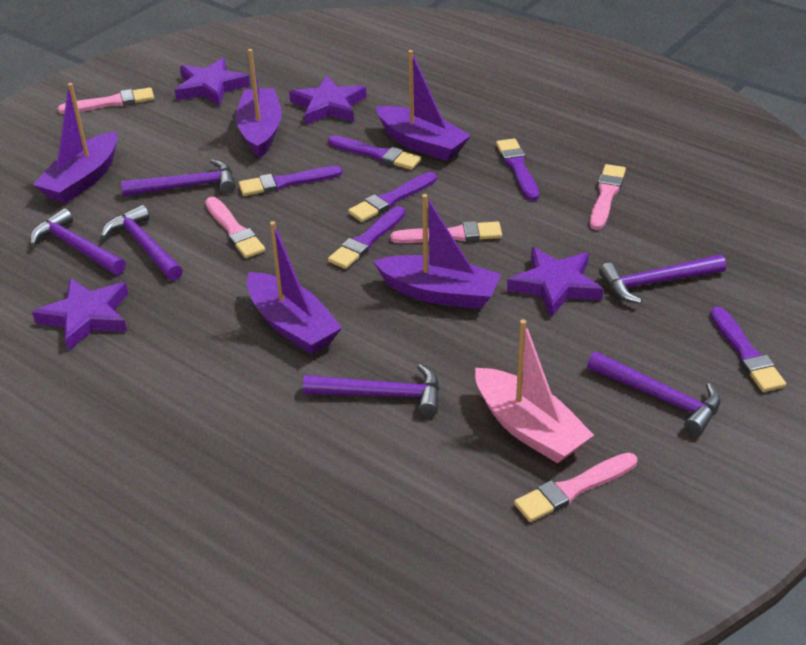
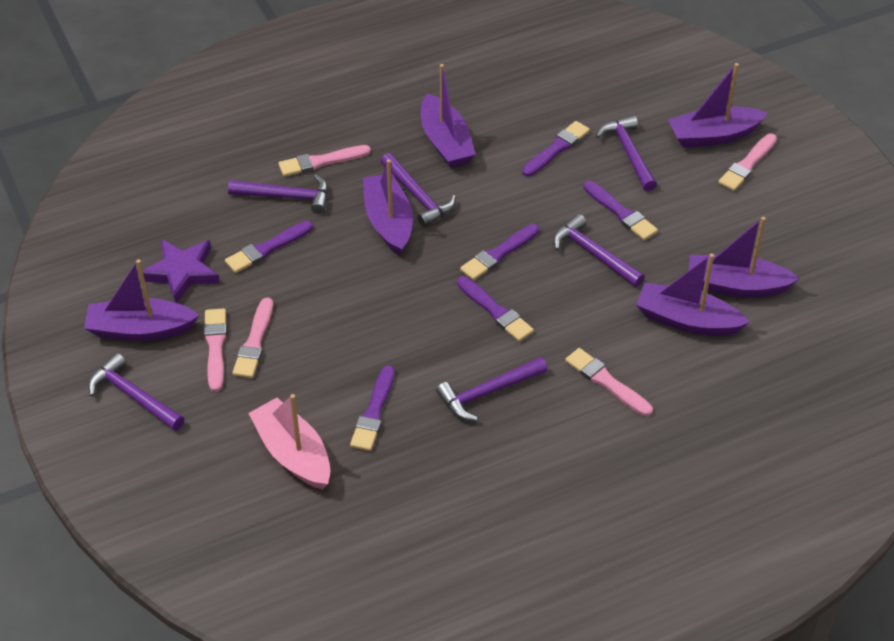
purple boat: [33,83,118,203] [235,49,282,158] [247,221,342,354] [373,194,501,309] [376,50,471,161] = 5 -> [84,259,199,341] [363,159,413,256] [421,64,476,168] [636,254,750,336] [668,63,768,148] [689,217,800,298] = 6
purple star: [32,278,128,351] [175,58,250,106] [289,76,367,125] [507,247,604,317] = 4 -> [138,239,220,303] = 1

